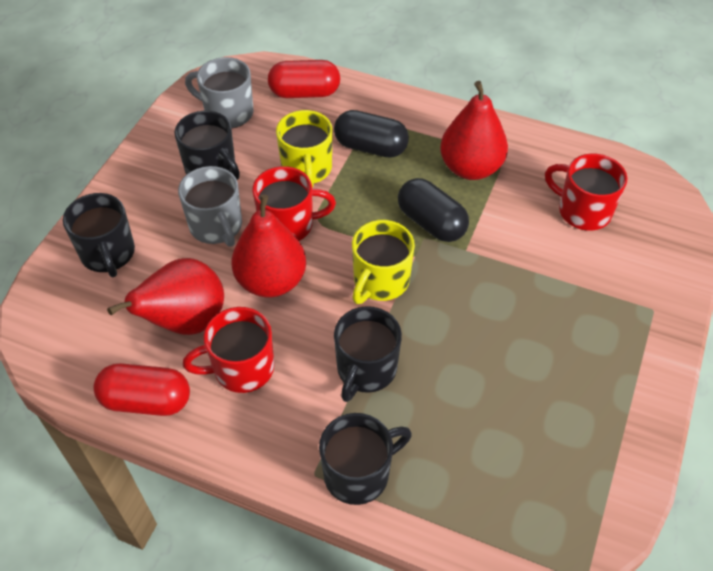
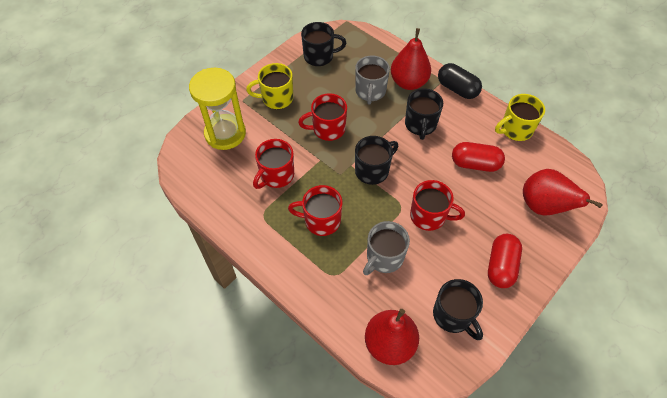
black capsule: [334,110,409,158] [398,178,469,242] = 2 -> [438,63,482,99] = 1
red mug: [183,307,274,393] [252,166,336,241] [545,153,627,231] = 3 -> [253,139,294,189] [288,185,342,236] [298,93,347,141] [410,180,465,231] = 4
yellow hourglass: none = 0 -> [189,68,246,150] = 1

